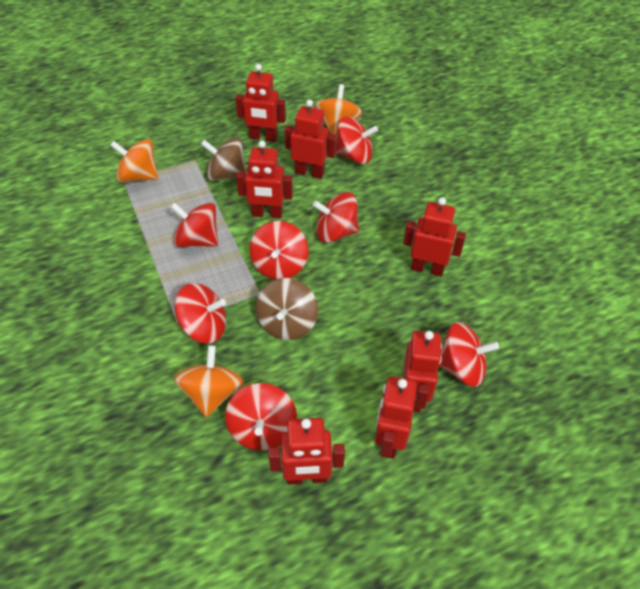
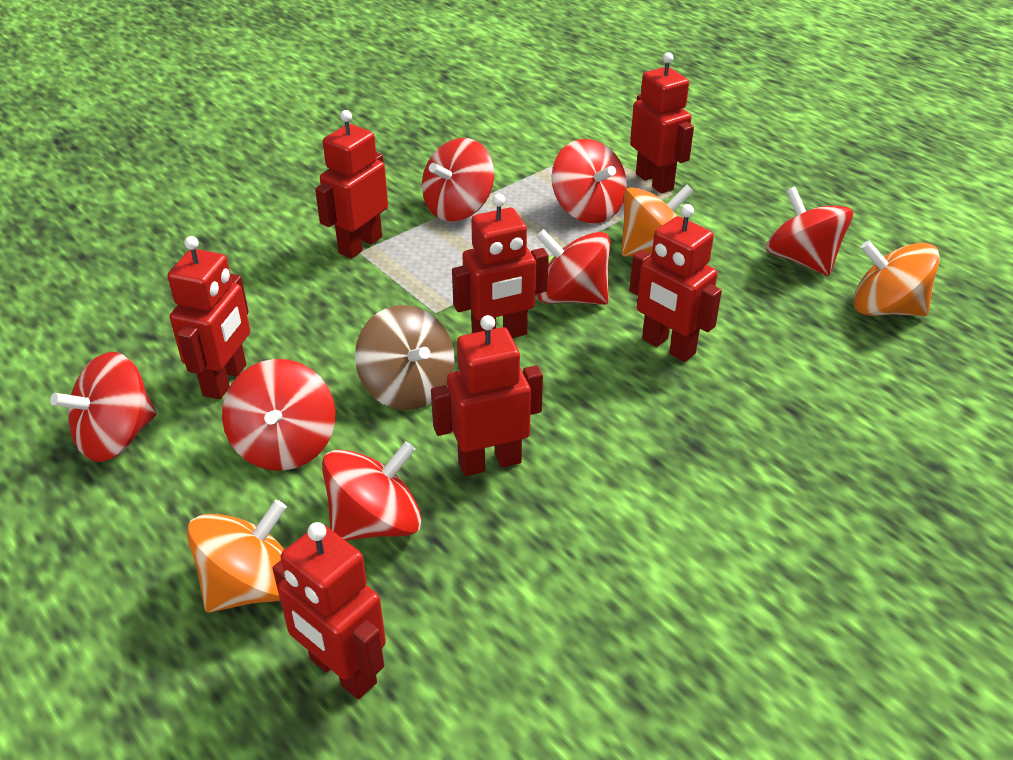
brown spinning top: [201,137,246,181] [256,278,318,340] = 2 -> [355,305,455,410] = 1

